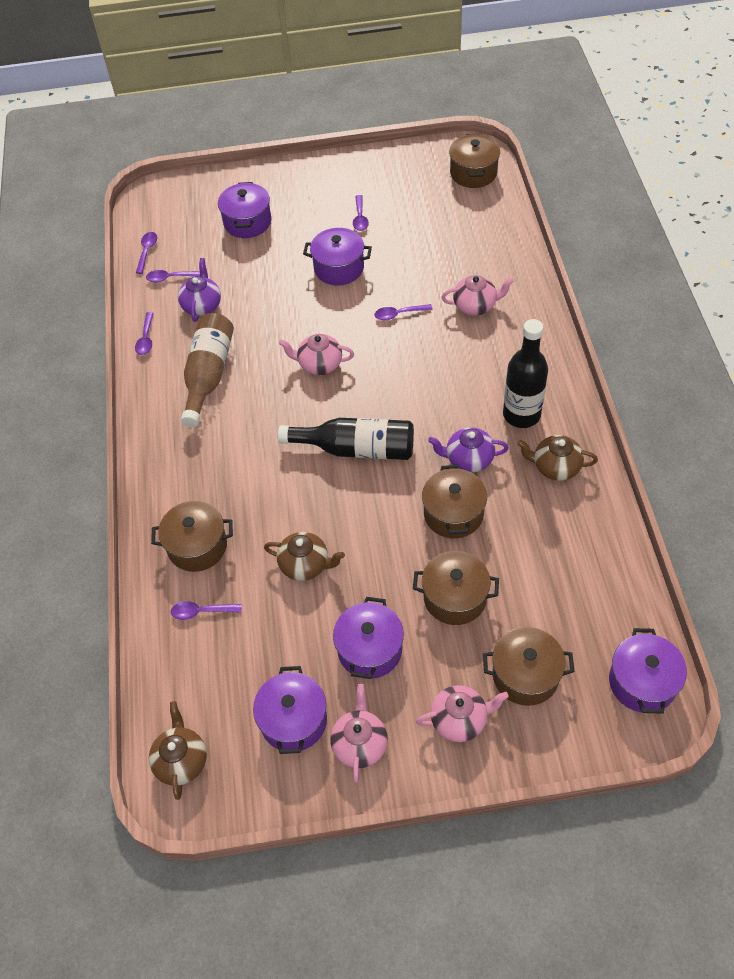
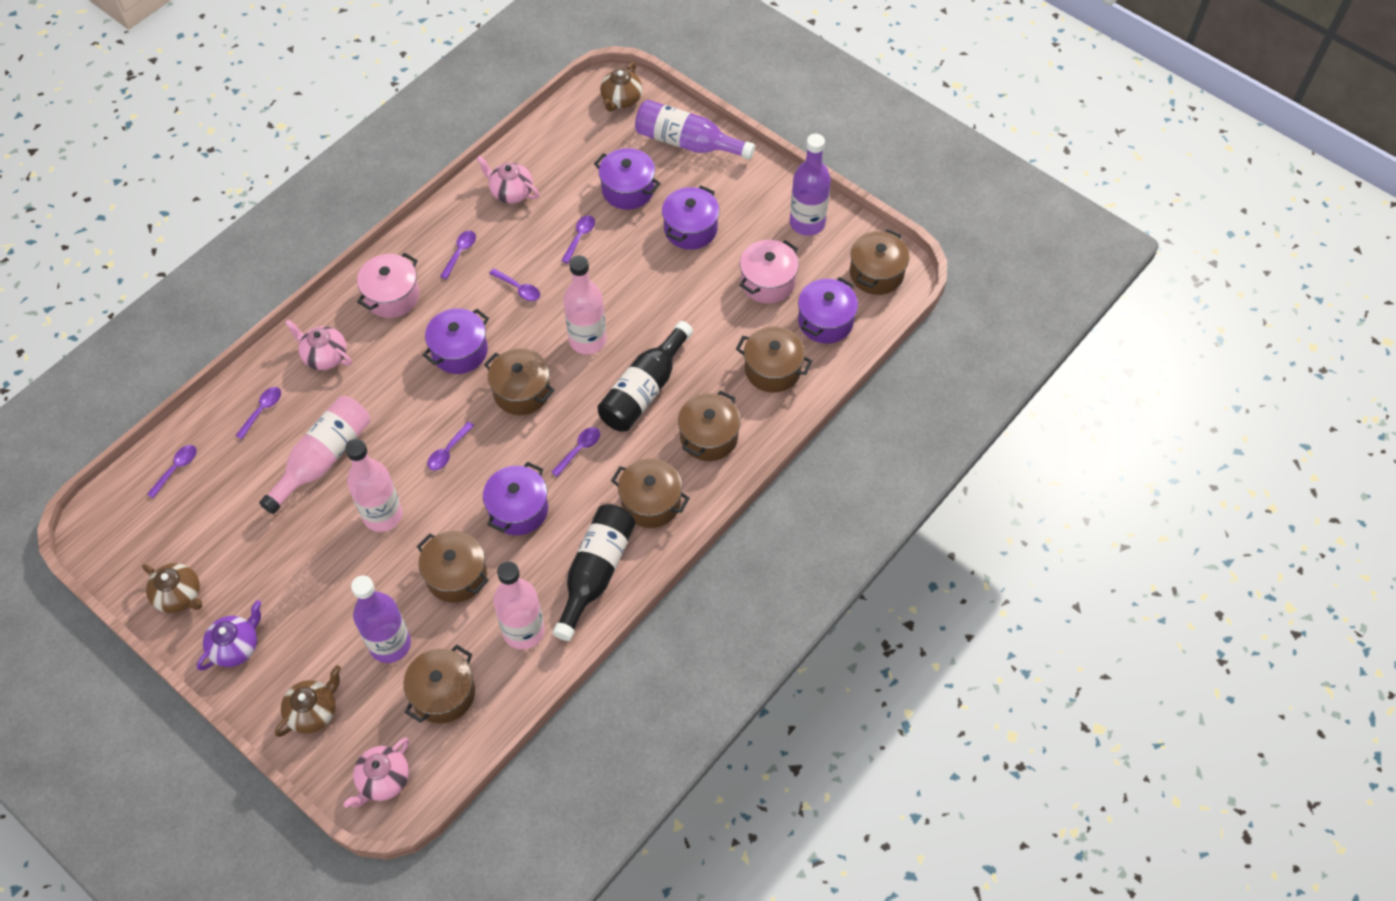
brown bottle: [181,313,234,427] = 1 -> none = 0
brown pot: [151,501,233,572] [413,551,499,625] [422,465,487,539] [449,134,500,188] [483,627,574,706] = 5 -> [403,645,475,723] [417,531,489,602] [484,348,554,415] [611,458,690,528] [678,390,741,461] [736,326,812,393] [850,229,910,295] = 7
pink bottle: none = 0 -> [259,396,370,514] [345,439,403,532] [493,561,545,650] [563,255,607,354] = 4
pink pot: none = 0 -> [357,253,420,318] [740,240,799,304] = 2
pink teapot: [279,334,354,375] [330,684,388,782] [416,685,509,742] [441,275,514,315] = 4 -> [285,319,352,370] [343,738,409,808] [476,155,539,203] = 3
purple bottle: none = 0 -> [351,575,411,663] [635,100,755,160] [790,134,831,236] = 3
purple spoon: [135,312,154,355] [136,232,157,274] [146,270,200,282] [171,601,241,620] [353,195,369,231] [375,304,433,320] = 6 -> [147,445,197,498] [235,387,281,439] [427,422,474,471] [440,231,476,279] [489,268,540,301] [551,427,600,477] [561,215,595,263] = 7
purple teapot: [178,258,221,322] [428,427,509,473] = 2 -> [197,600,262,671] = 1

